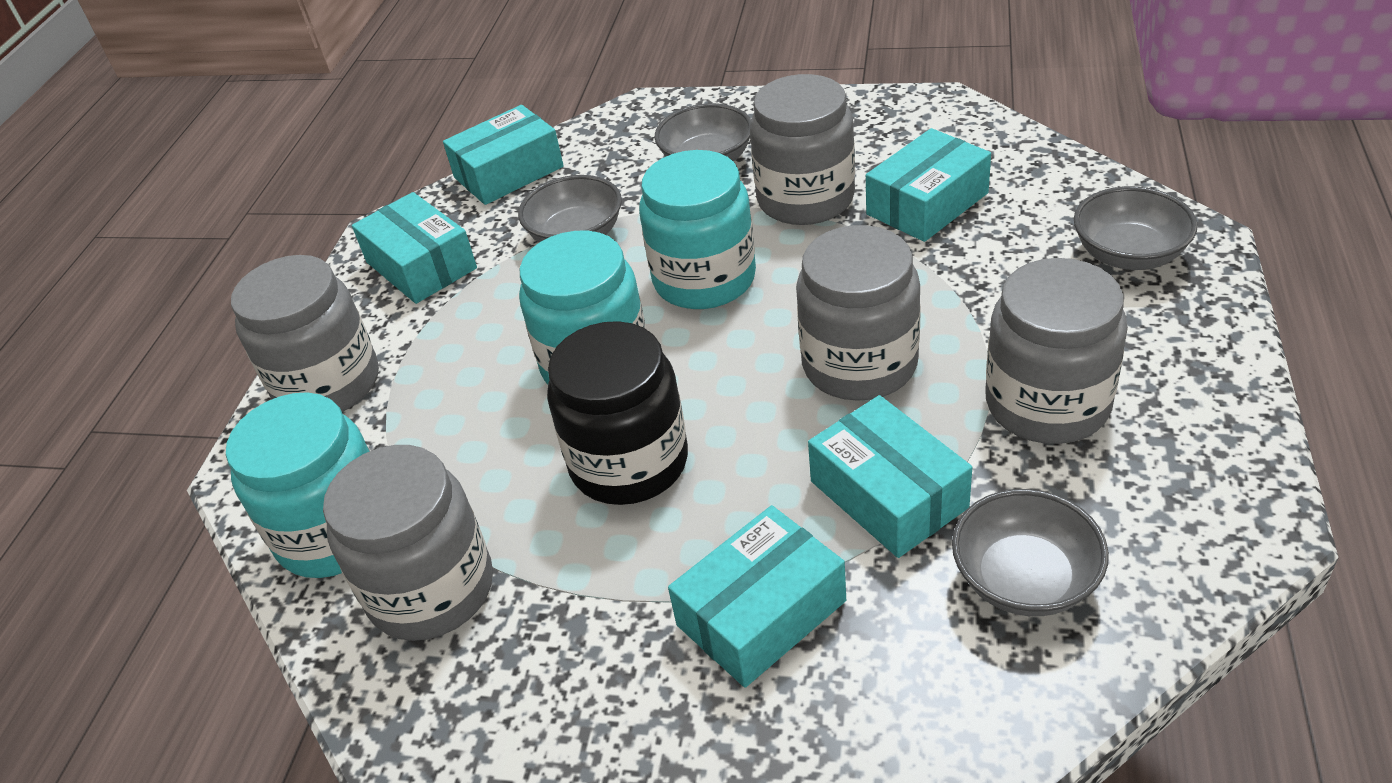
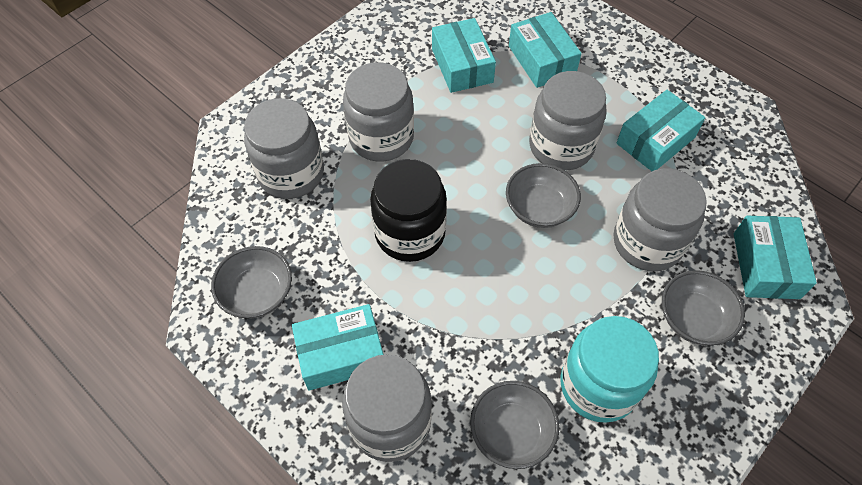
turquoise jar: [226,392,370,578] [519,231,646,384] [639,150,756,309] = 3 -> [561,316,659,422] = 1

